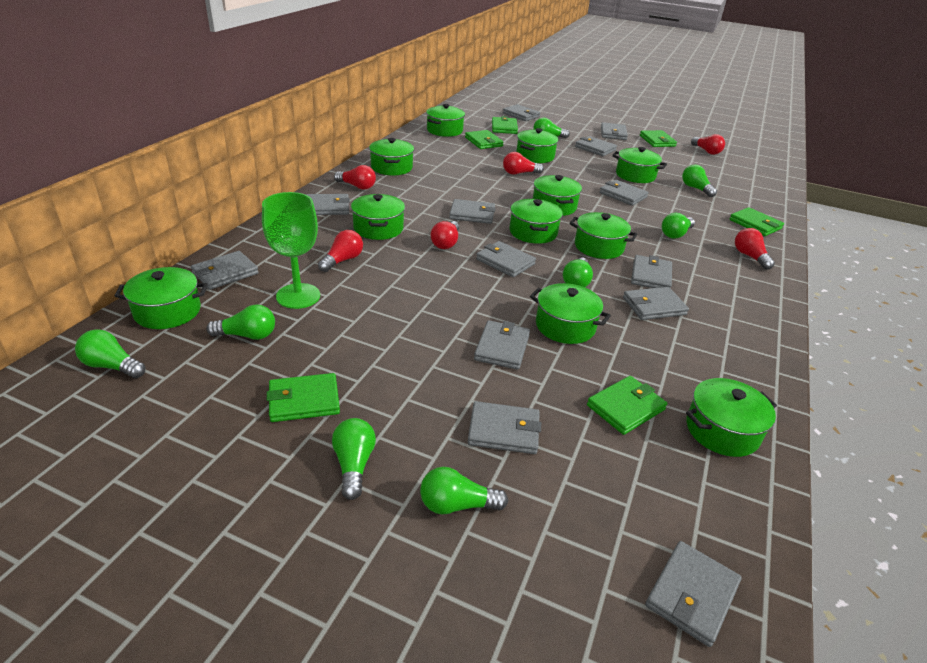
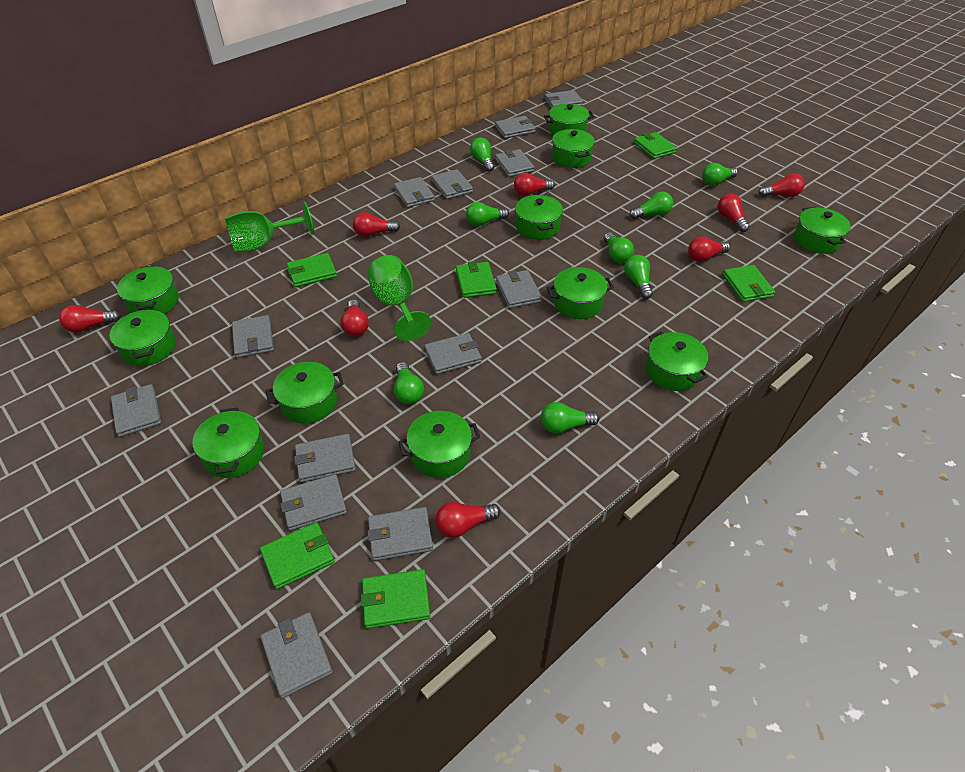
green goblet: [262,192,320,309] = 1 -> [225,202,314,253] [367,255,431,341] = 2
red light bulb: [318,230,363,272] [334,165,376,190] [431,221,459,249] [503,152,544,175] [691,134,725,155] [735,228,775,270] = 6 -> [59,305,121,333] [341,300,369,336] [353,212,400,237] [435,502,501,538] [514,173,555,196] [688,237,730,262] [718,194,750,232] [758,173,805,197] = 8

